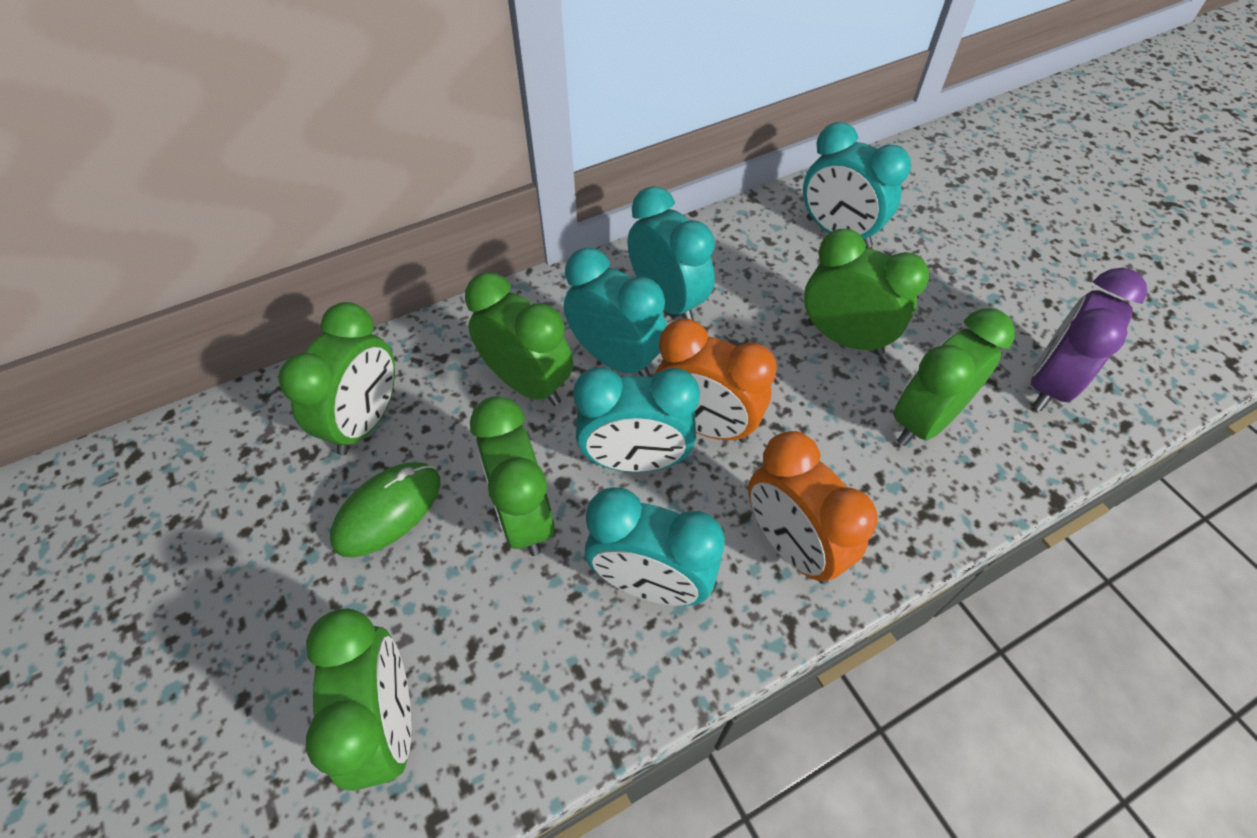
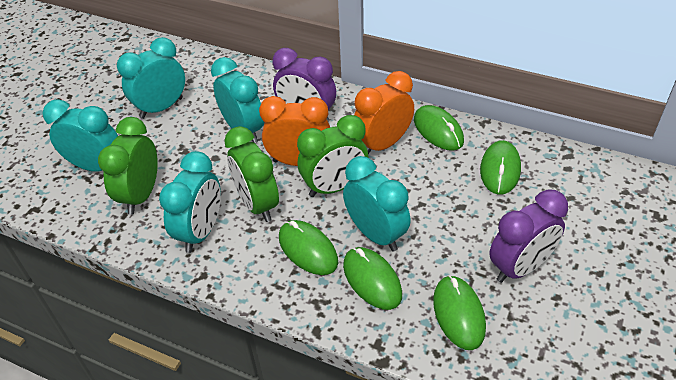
green clock: [278,302,395,455] [306,608,412,791] [465,273,573,406] [470,396,555,556] [804,229,929,355] [894,309,1015,446] = 6 -> [98,117,158,215] [224,126,279,222] [297,115,368,197] = 3
green mouse: [330,462,441,557] = 1 -> [279,220,338,275] [343,247,402,310] [414,105,464,151] [433,275,486,350] [480,140,521,195] = 5
purple clock: [1031,268,1147,411] = 1 -> [273,48,336,122] [489,189,568,283] = 2

